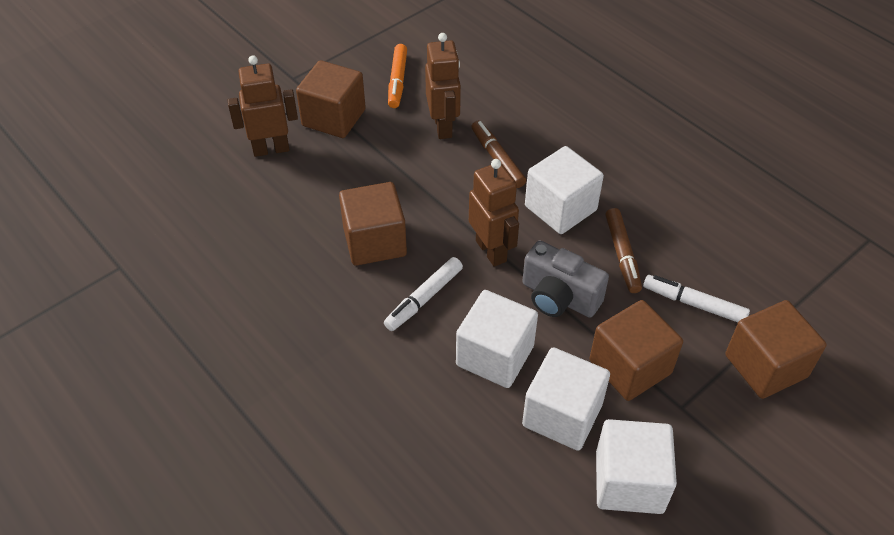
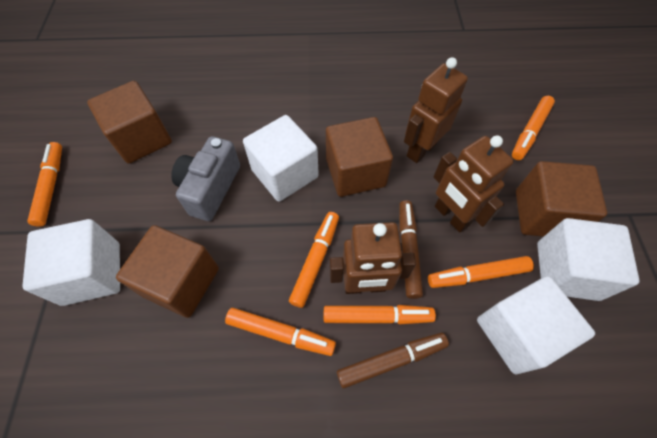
orange marker: [388,44,407,108] = 1 -> [27,142,62,227] [225,308,336,356] [289,212,339,308] [324,305,436,325] [428,256,534,288] [512,96,555,160] = 6
white marker: [384,257,463,331] [643,275,750,322] = 2 -> none = 0

